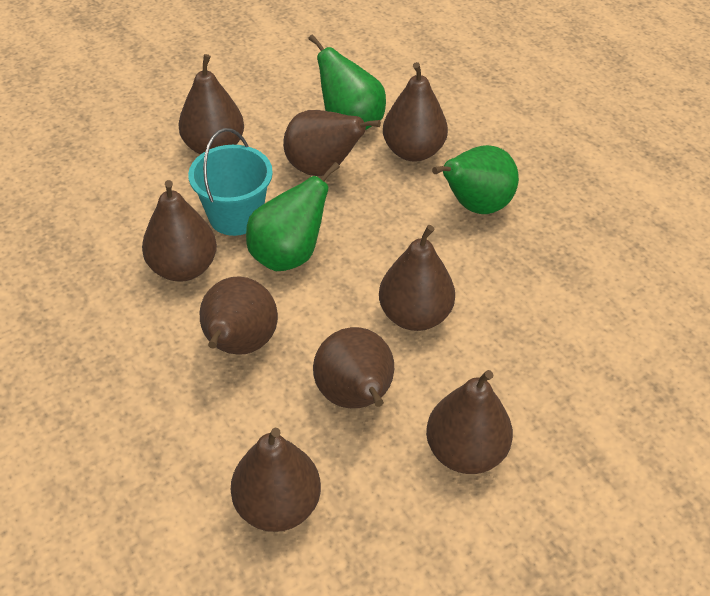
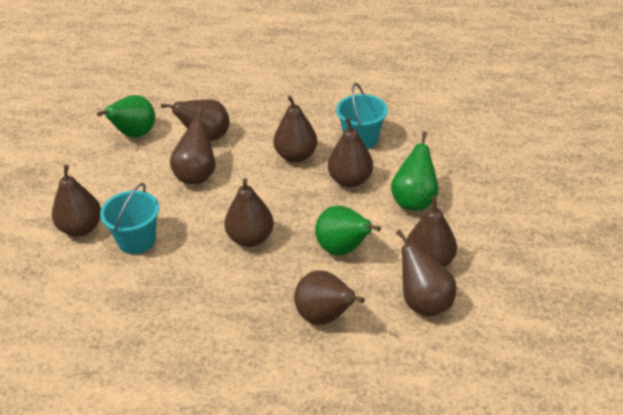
turquoise bucket: [188,128,273,236] = 1 -> [100,183,159,254] [336,83,388,149] = 2

